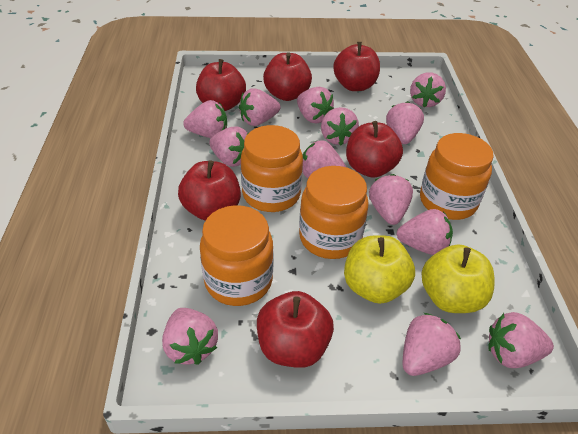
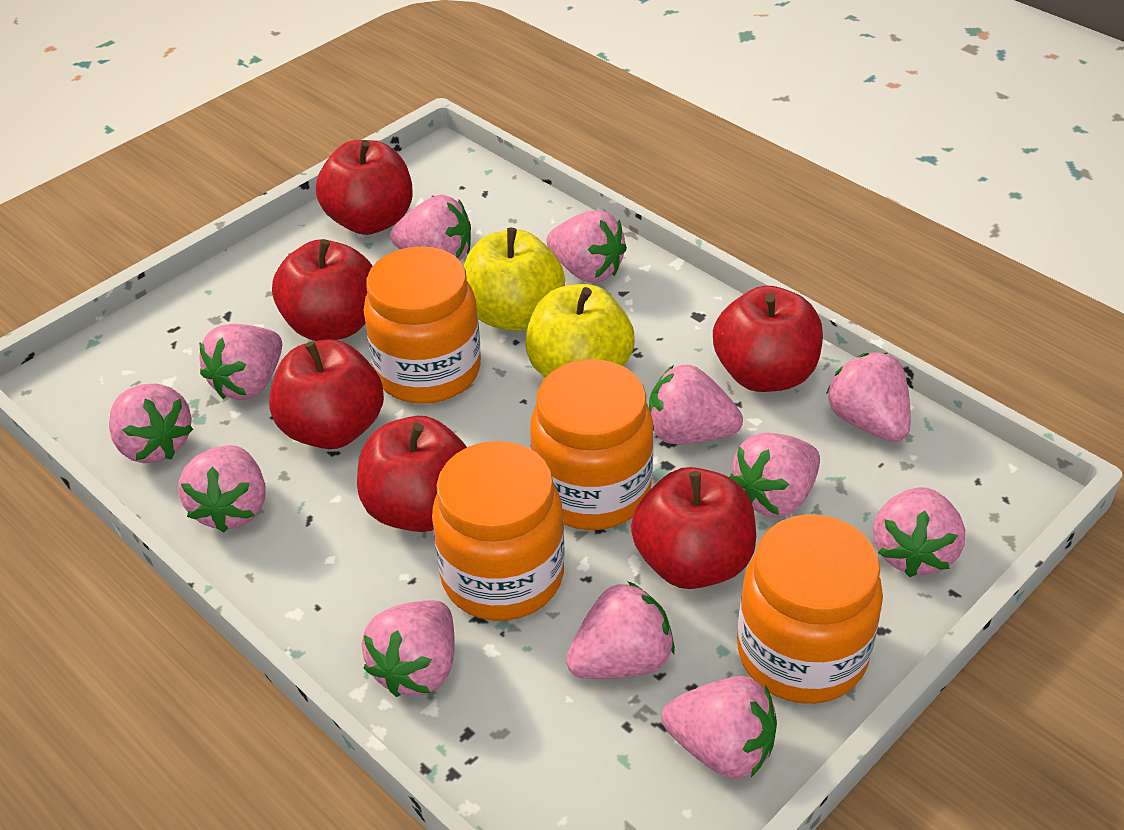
pink strawberry: [162,308,218,365] [183,100,227,138] [209,127,248,167] [239,88,281,126] [297,87,334,123] [303,140,346,178] [321,107,359,146] [369,174,413,225] [386,101,424,144] [396,209,453,255] [403,313,461,376] [410,72,446,107] [488,312,554,368] = 13 -> [109,384,193,463] [178,445,266,532] [199,324,282,400] [362,600,455,697] [390,195,471,260] [546,210,627,283] [566,581,675,679] [649,365,743,444] [661,676,777,779] [729,433,820,517] [826,352,911,442] [873,487,965,577] = 12

